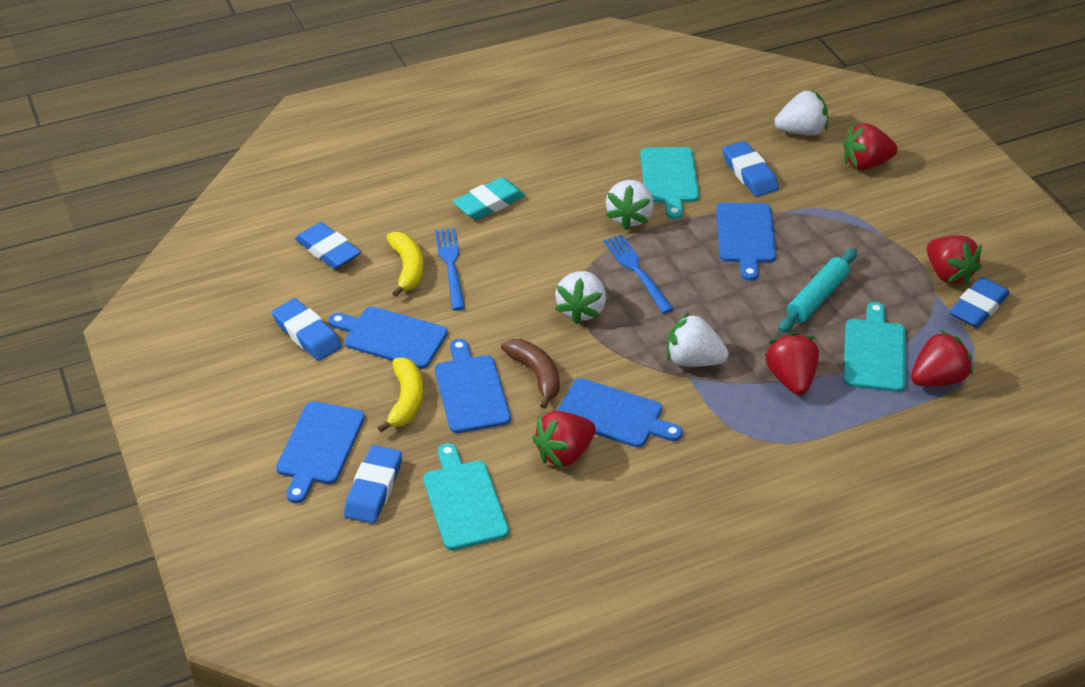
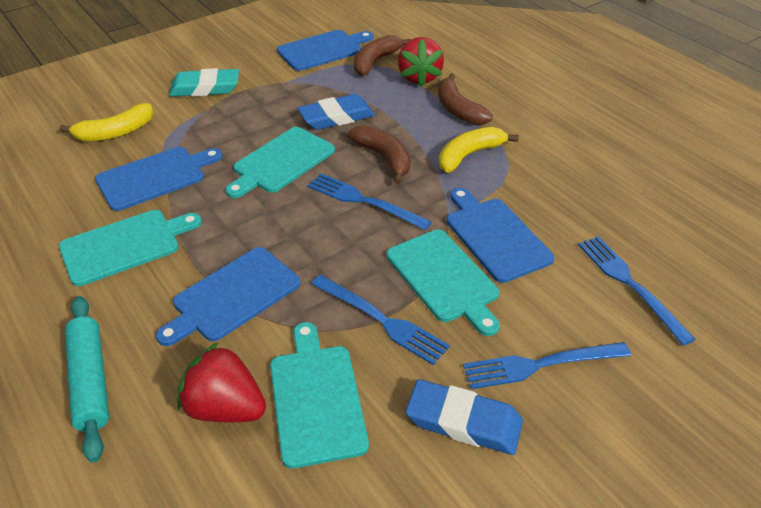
blue cutting board: [276,401,365,503] [328,307,448,369] [435,339,511,433] [557,378,683,448] [716,203,776,281] = 5 -> [95,147,222,211] [156,247,300,346] [277,30,373,71] [447,188,554,283] = 4
blue eraser: [272,298,342,361] [295,222,361,269] [344,445,402,524] [723,141,779,197] [949,277,1010,328] = 5 -> [298,94,375,130] [406,379,523,455] = 2
blue fork: [435,228,465,311] [603,234,674,314] = 2 -> [308,174,432,230] [311,275,450,365] [463,342,631,389] [578,236,696,346] = 4
brown banana: [501,339,560,409] = 1 -> [347,125,410,184] [354,35,411,76] [438,73,493,125] = 3
red strawberry: [532,411,596,468] [765,332,819,395] [843,123,898,170] [911,330,973,386] [927,235,982,286] = 5 -> [177,342,266,422] [398,37,444,87] = 2
turquoise cutting board: [423,443,509,550] [640,147,699,219] [844,302,906,392] = 3 -> [59,210,202,286] [225,127,335,198] [270,322,369,469] [387,229,500,336] = 4
white strawberry: [555,271,606,325] [606,180,654,230] [667,313,729,367] [774,89,828,136] = 4 -> none = 0

